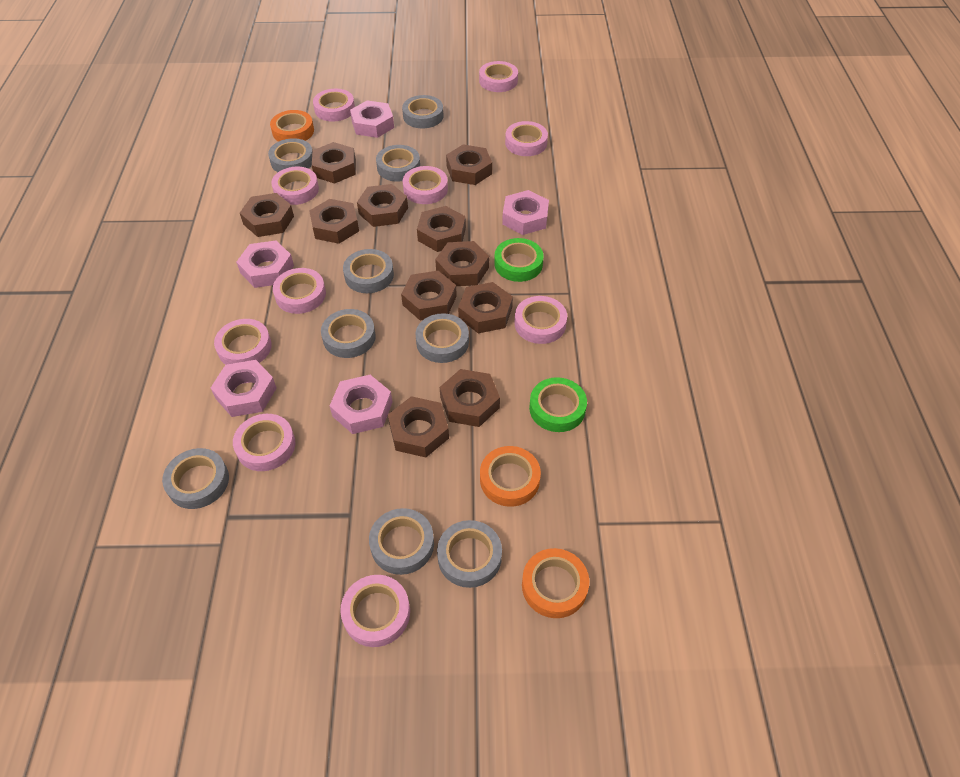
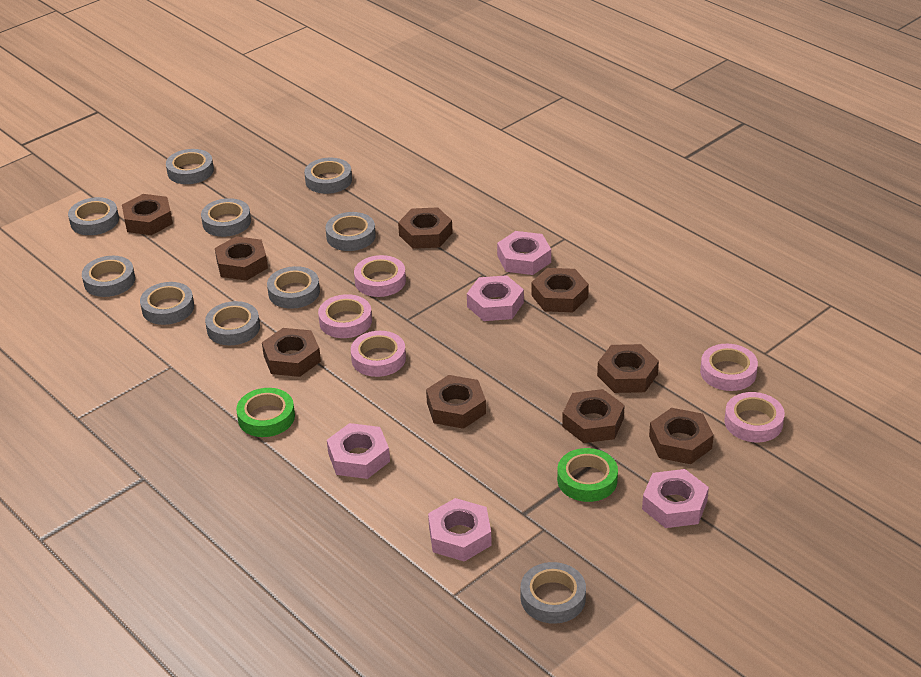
brown nut: [240,193,294,237] [309,199,359,244] [312,142,356,184] [357,184,408,227] [388,396,449,458] [401,271,457,321] [417,206,466,252] [435,241,489,286] [440,369,500,427] [446,144,492,185] [458,282,513,333] = 11 -> [122,194,173,235] [215,236,268,281] [262,328,321,377] [398,207,453,249] [426,375,486,429] [531,268,589,312] [562,389,625,443] [597,344,659,393] [649,408,714,464] = 9
grey tape: [162,448,229,509] [268,138,312,172] [321,309,376,358] [343,249,394,293] [369,508,434,575] [376,145,420,182] [402,95,444,129] [415,313,469,363] [437,520,502,588] = 9 -> [68,197,119,235] [82,256,135,297] [140,282,194,325] [166,149,214,184] [201,198,251,237] [205,301,260,345] [267,266,320,309] [304,158,352,194] [326,212,376,251] [521,562,586,624] = 10
orange tape: [270,110,314,142] [480,446,541,507] [522,548,589,618] = 3 -> none = 0
pink tape: [214,319,272,365] [233,414,295,471] [271,167,319,205] [273,268,326,314] [313,89,355,122] [340,575,410,647] [403,166,448,204] [479,61,518,92] [505,121,548,156] [515,296,567,344] = 10 -> [318,294,372,338] [351,331,406,377] [354,255,406,297] [700,344,758,391] [724,392,785,442] = 5

